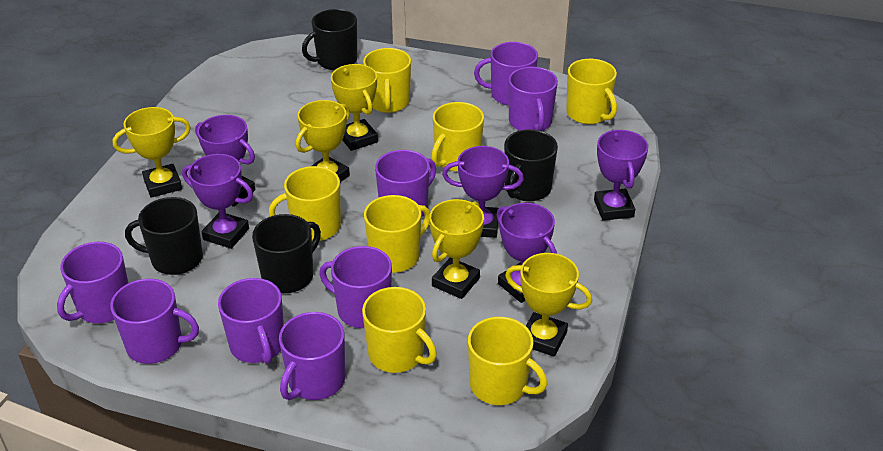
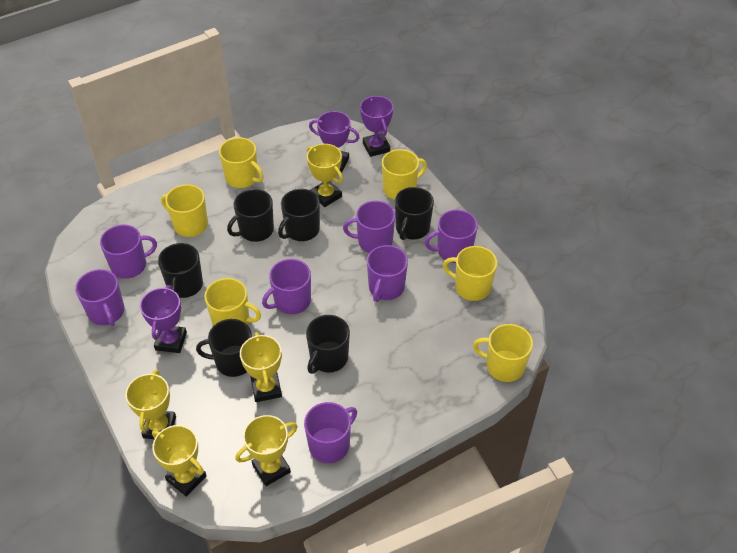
black mug: [125,197,203,275] [252,214,321,293] [302,9,357,70] [504,130,558,201] = 4 -> [158,243,203,298] [196,319,252,377] [227,189,274,242] [278,189,320,241] [306,315,350,374] [395,187,434,240] = 6
purple mug: [57,242,128,323] [110,279,199,364] [218,278,284,364] [279,312,345,400] [319,246,392,328] [375,150,436,218] [474,42,538,106] [508,67,558,131] = 8 -> [75,269,124,327] [100,224,157,279] [262,259,311,314] [304,402,357,463] [343,201,395,253] [367,245,408,302] [425,209,478,263] = 7
purple trophy: [182,154,253,249] [195,115,255,207] [442,146,524,238] [497,203,557,303] [594,129,648,221] = 5 -> [140,285,187,353] [309,111,360,173] [360,96,393,157] = 3
yellow mug: [269,166,341,241] [362,287,437,373] [363,48,411,113] [364,195,430,273] [431,102,484,171] [468,317,547,405] [566,59,617,124] = 7 -> [161,184,208,237] [204,278,261,326] [219,137,264,188] [382,149,427,200] [443,246,497,301] [473,324,533,382] = 6

